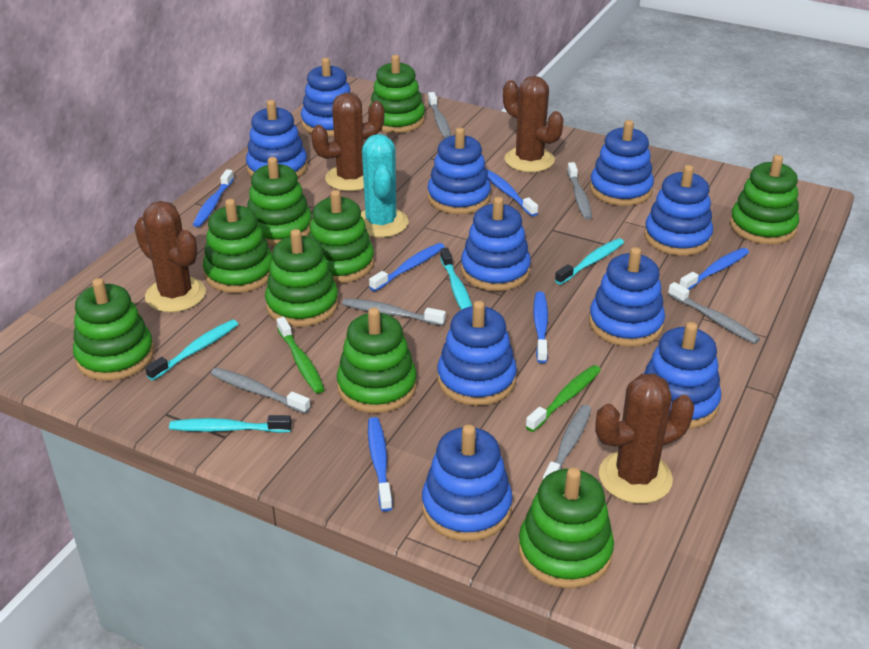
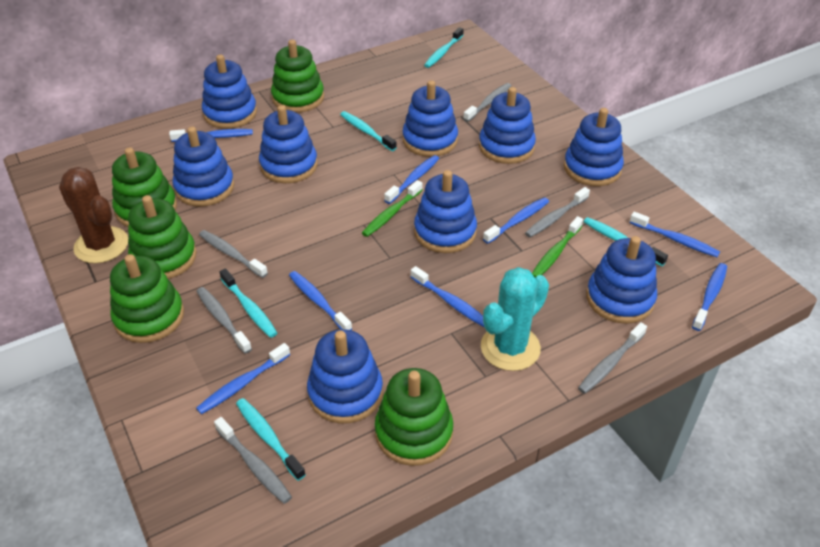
blue stacking toy: [246,100,308,178] [301,58,350,136] [422,424,513,541] [427,128,491,214] [437,301,517,406] [461,197,531,291] [589,247,665,347] [590,120,654,206] [643,322,721,429] [644,165,713,256] = 10 -> [172,127,234,206] [202,54,257,129] [259,105,317,183] [307,329,383,423] [402,80,458,157] [414,170,477,253] [479,87,536,164] [564,108,624,186] [586,236,657,324] = 9
blue toothbrush: [193,169,234,227] [368,417,393,512] [369,243,445,292] [487,170,538,217] [533,292,548,363] [679,248,749,290] = 6 -> [169,129,253,142] [196,343,290,414] [289,271,352,330] [384,155,439,204] [411,266,485,328] [483,197,549,244] [630,212,720,257] [692,263,727,331] = 8
brown cactus: [134,201,206,312] [311,93,385,191] [503,76,564,172] [595,374,694,504] = 4 -> [59,167,128,263] = 1
green stacking toy: [73,278,154,381] [203,199,272,293] [247,157,312,247] [265,229,338,327] [308,190,374,283] [337,307,417,413] [369,55,425,133] [518,467,614,588] [730,155,799,244] = 9 -> [110,254,184,343] [112,147,177,227] [128,195,197,279] [271,40,324,113] [375,368,453,466] = 5
turquoise toothbrush: [145,319,238,381] [169,415,292,433] [440,248,472,310] [555,238,624,285] = 4 -> [220,268,277,338] [236,398,306,481] [340,111,397,151] [424,27,464,68] [584,217,668,266] = 5

